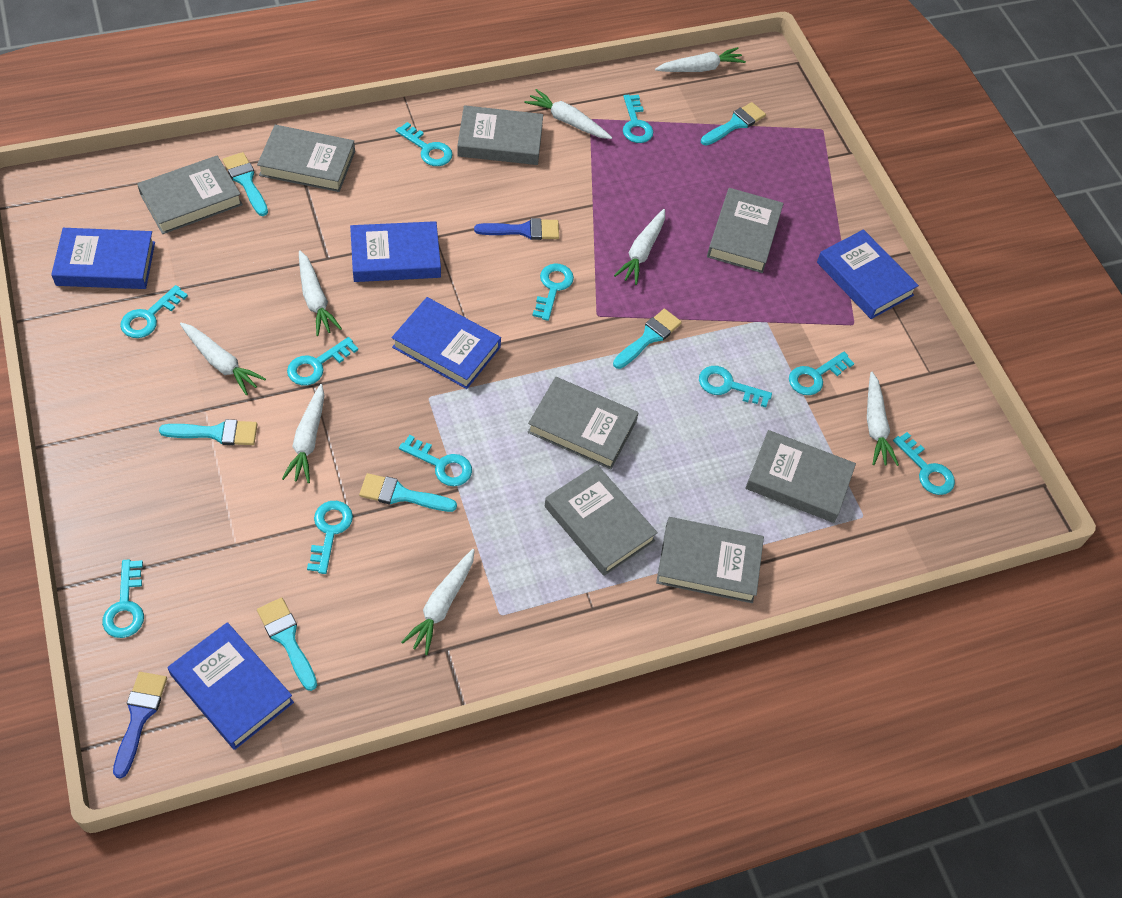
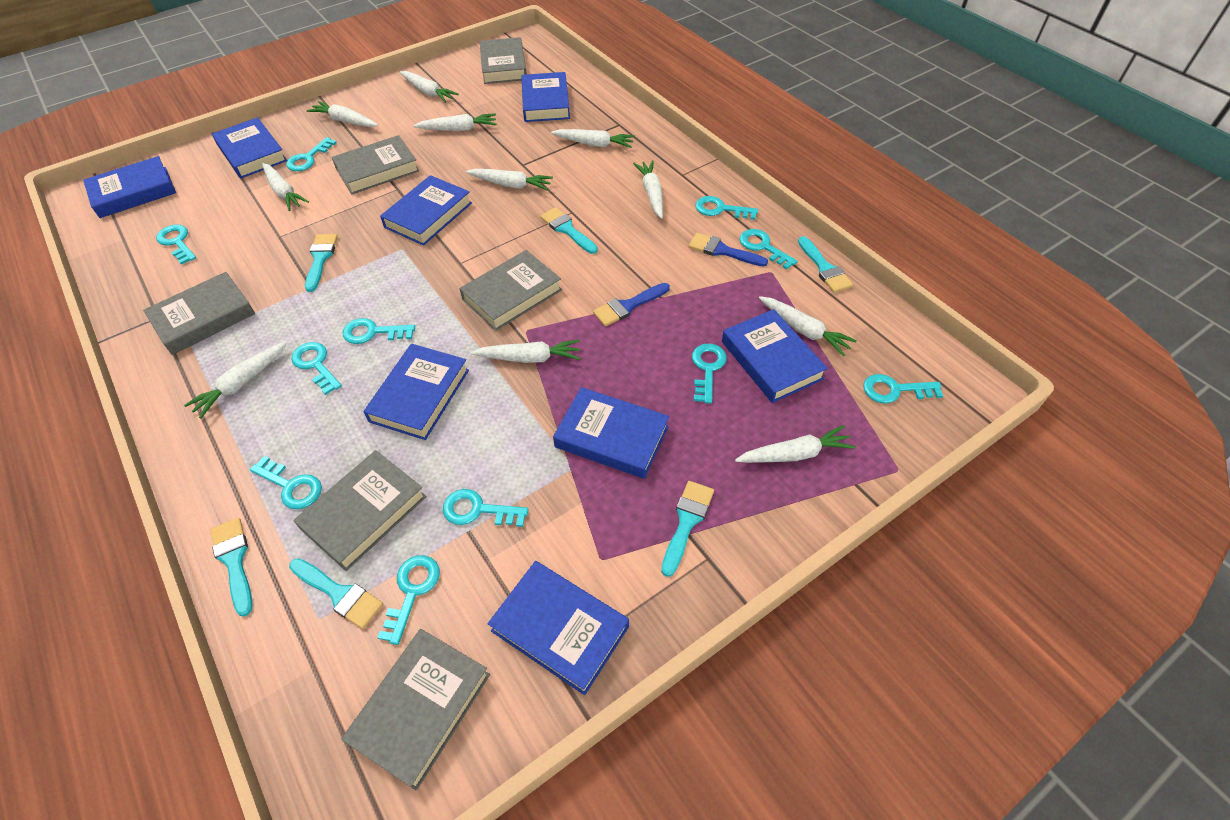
blue book: [51,228,155,289] [168,622,294,750] [350,221,441,282] [392,297,501,389] [817,229,919,319] = 5 -> [83,156,176,218] [212,117,287,178] [363,344,469,440] [380,175,472,246] [488,561,629,695] [521,72,570,122] [553,387,669,479] [722,309,828,403] = 8
grey book: [137,156,243,234] [257,125,355,192] [457,105,543,165] [527,377,639,469] [545,465,658,576] [656,517,764,603] [707,188,784,273] [745,430,856,523] = 8 -> [143,272,255,355] [293,450,427,571] [332,135,419,195] [341,629,490,791] [459,250,562,331] [480,37,527,84] = 6
white carrot: [180,323,266,395] [282,384,324,483] [299,250,342,336] [401,549,475,655] [524,89,612,139] [614,209,665,285] [655,47,746,72] [867,372,899,466] = 8 -> [184,341,287,419] [262,163,309,211] [307,101,378,127] [400,71,459,103] [413,113,496,131] [466,169,553,190] [471,340,580,363] [551,129,635,148] [633,160,663,219] [735,425,856,463] [759,296,857,356] = 11

